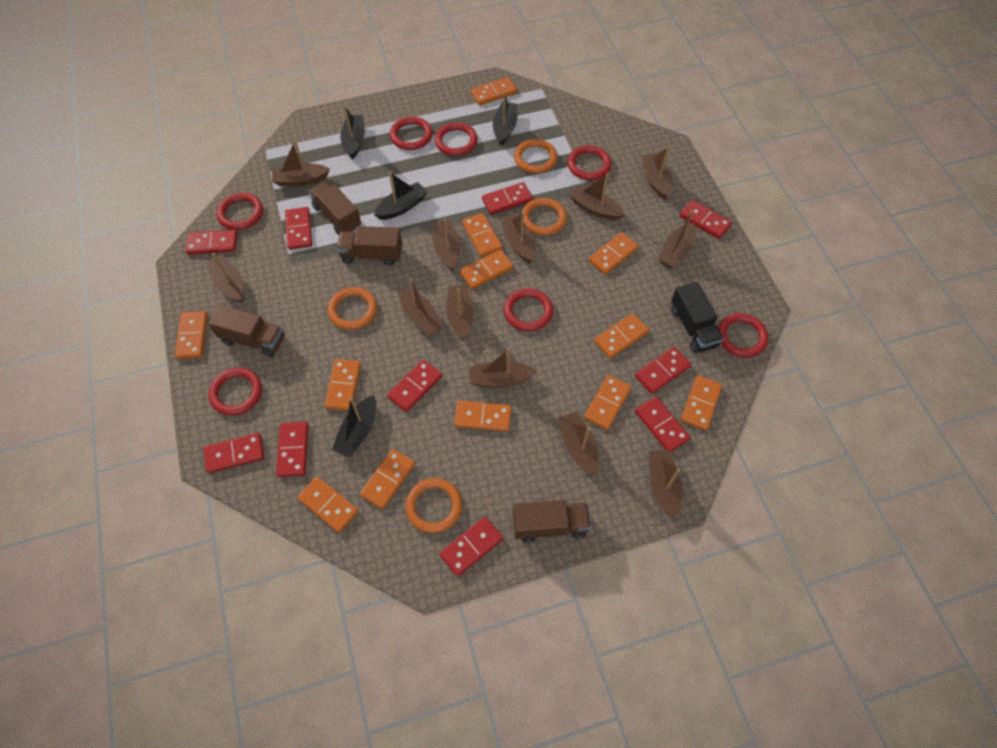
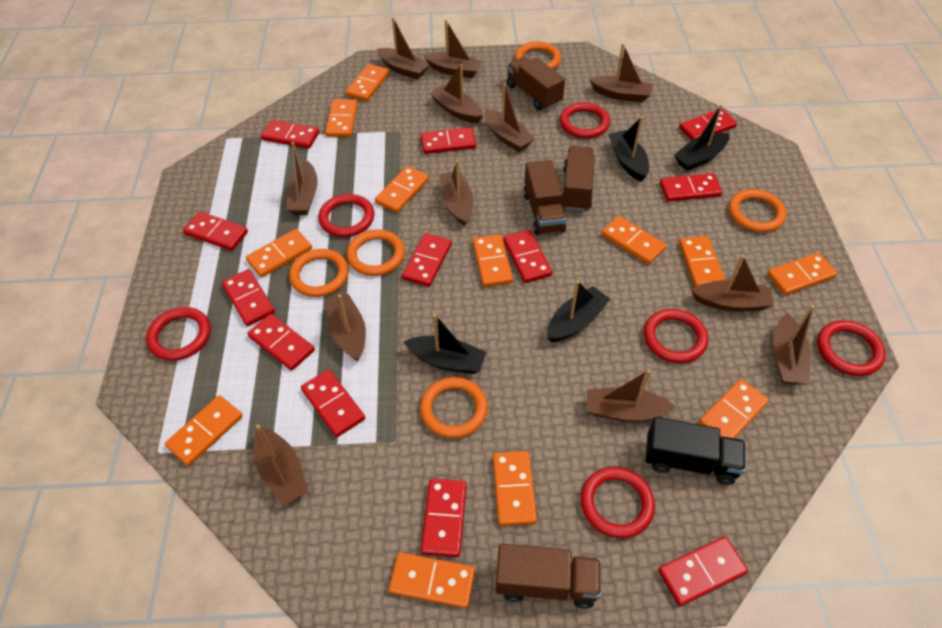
orange ring: [328,287,377,330] [405,478,462,533] [514,139,558,174] [521,198,567,236] = 4 -> [289,249,349,297] [347,229,405,276] [420,377,488,438] [515,42,561,69] [729,189,787,232] = 5
red domino: [186,230,237,255] [204,433,264,473] [276,422,309,477] [285,207,312,250] [387,360,442,412] [439,516,503,577] [482,182,533,215] [635,347,691,394] [635,397,691,453] [679,200,732,239] = 10 -> [183,212,248,251] [222,269,275,326] [247,314,315,371] [261,120,319,148] [301,369,365,437] [402,233,452,287] [421,127,476,154] [421,478,467,557] [503,230,552,283] [658,536,748,606] [660,173,722,202] [679,109,737,141] = 12
red ring: [209,368,262,415] [217,193,263,230] [390,117,433,150] [435,122,478,156] [504,288,553,331] [567,145,611,180] [718,313,768,357] = 7 -> [146,307,211,361] [318,194,374,237] [560,102,610,138] [581,467,655,538] [644,309,708,363] [817,320,886,376] = 6

